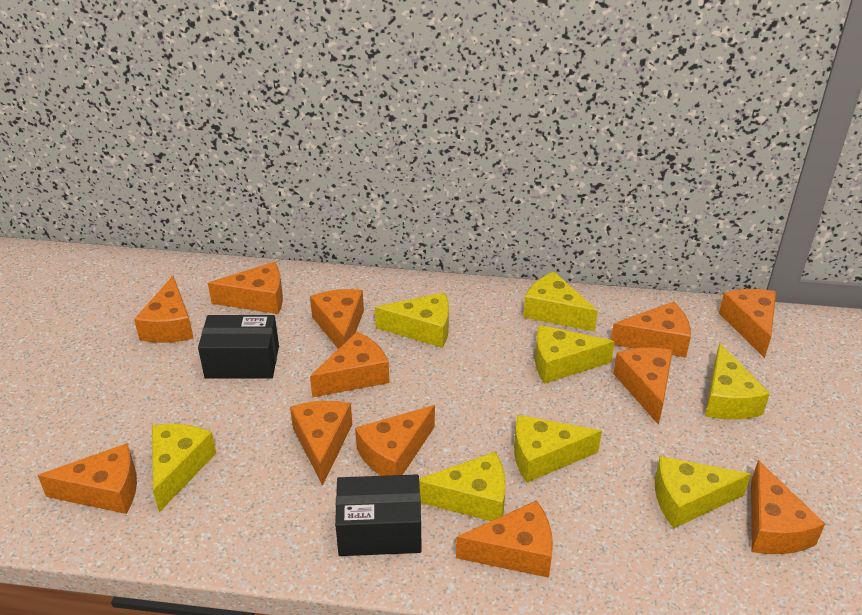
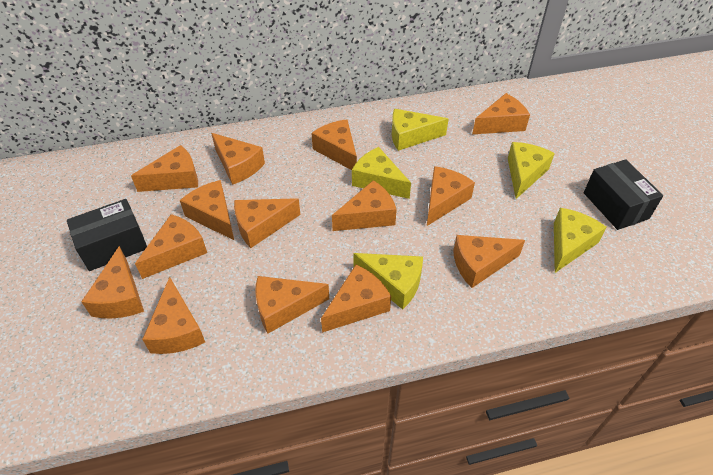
orange cheese: [38,443,137,514] [134,276,194,343] [208,262,283,314] [290,401,352,486] [310,289,364,349] [310,331,390,397] [355,405,435,476] [456,500,553,578] [611,301,691,358] [613,348,673,425] [719,289,776,358] [751,460,825,554] = 12 -> [81,246,144,318] [131,145,198,192] [135,214,207,279] [142,277,205,354] [180,180,234,240] [211,133,265,185] [234,198,300,248] [255,276,329,334] [311,119,357,170] [321,265,391,333] [332,180,397,231] [427,166,475,226] [453,235,525,288] [472,93,530,134] = 14
yellow cheese: [152,424,216,512] [375,292,449,348] [419,452,506,521] [514,415,602,483] [523,272,598,332] [535,325,615,384] [655,456,751,528] [705,343,770,420] = 8 -> [352,147,411,199] [353,253,423,309] [392,109,448,151] [508,142,555,199] [554,208,607,273] = 5

